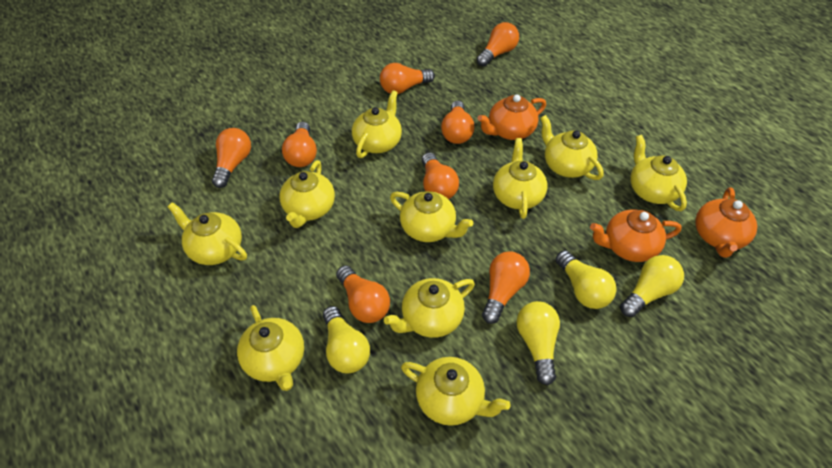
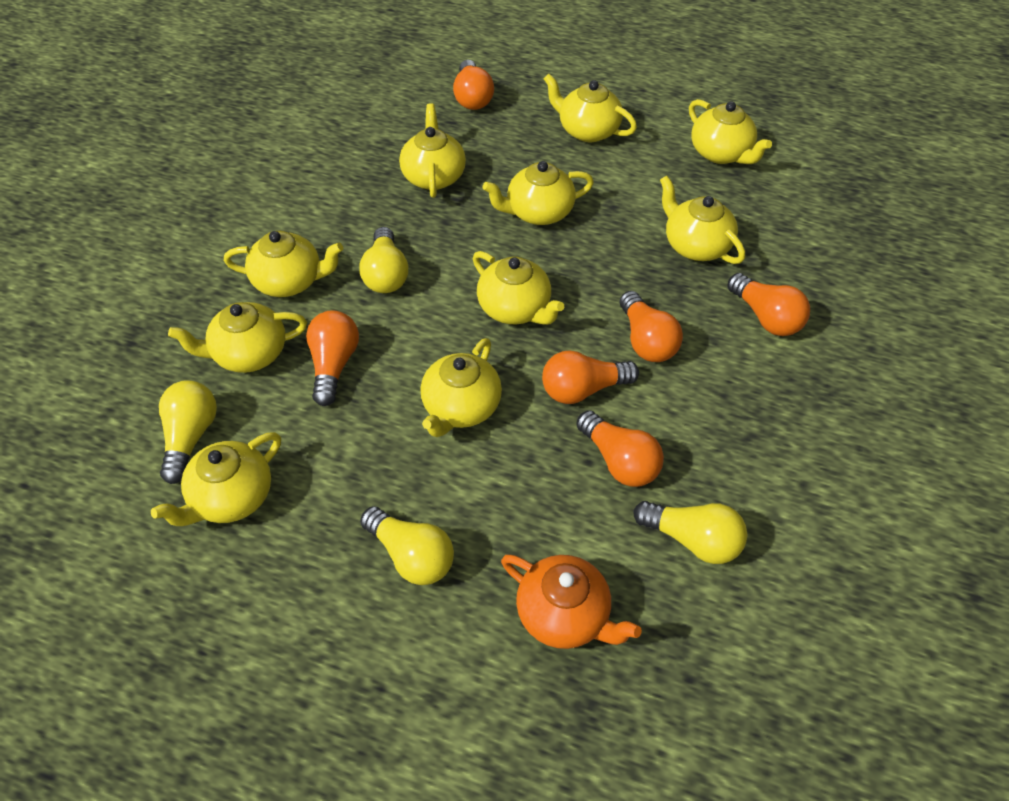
orange light bulb: [212,128,251,188] [282,122,317,167] [336,265,390,323] [380,63,435,94] [422,152,459,199] [441,101,474,144] [477,22,519,67] [482,251,530,324] = 8 -> [306,310,359,406] [453,60,494,110] [542,350,639,404] [576,410,664,487] [620,291,683,362] [727,273,810,336] = 6
orange teapot: [478,94,546,140] [590,209,681,262] [695,187,757,258] = 3 -> [501,554,642,649] = 1

